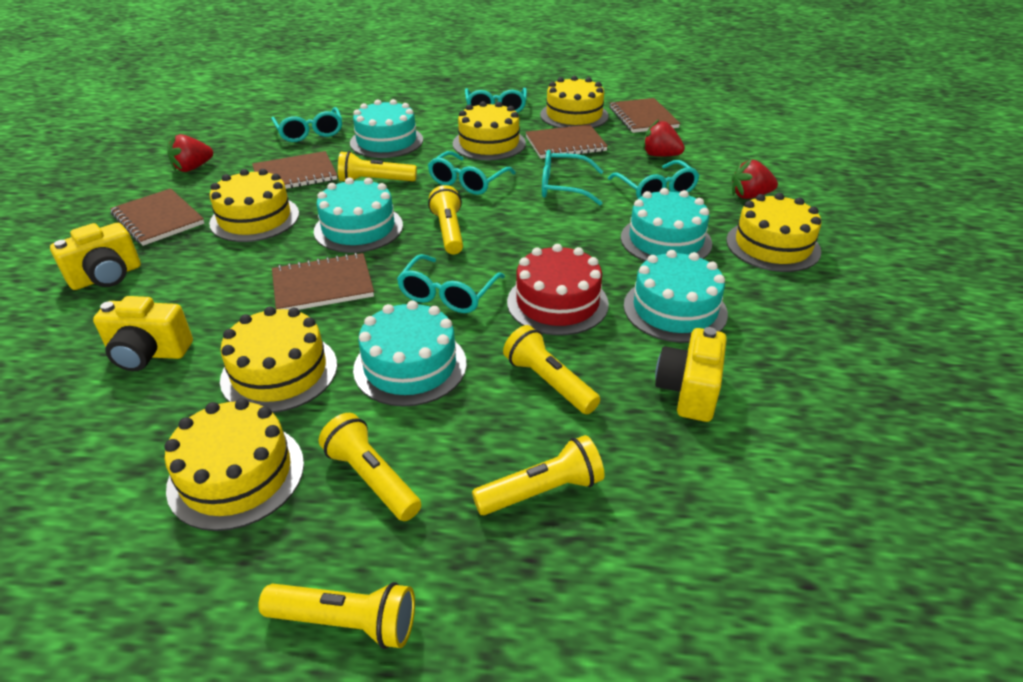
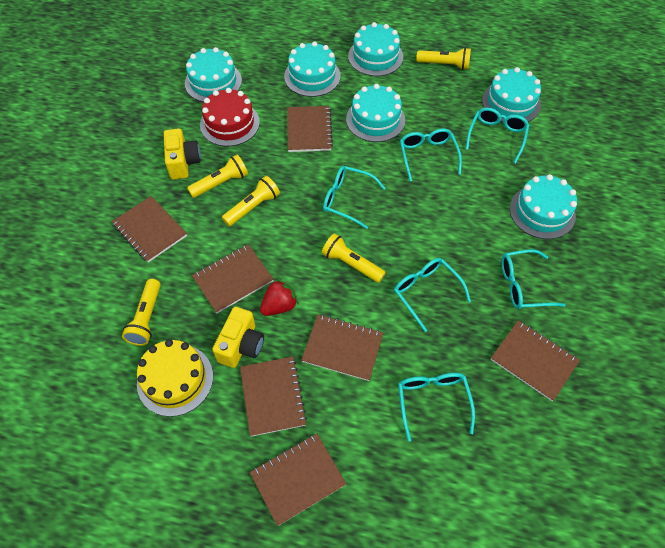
brown notebook: [110,188,204,246] [252,151,337,189] [272,252,374,310] [526,124,608,159] [609,98,680,133] = 5 -> [112,196,187,262] [192,244,274,313] [240,356,307,437] [250,434,346,526] [287,106,333,152] [301,314,383,381] [491,320,580,401] = 7
red strawberry: [167,134,213,172] [643,119,685,157] [731,159,778,199] = 3 -> [260,278,299,316] = 1
turquoise cake: [314,178,403,253] [350,99,423,158] [353,300,467,406] [621,188,712,261] [624,250,728,343] = 5 -> [185,47,242,102] [284,41,341,97] [346,84,405,142] [348,22,403,76] [482,67,541,122] [510,174,577,239] = 6
yellow cake: [164,398,304,531] [209,169,299,242] [220,306,337,413] [453,101,526,161] [540,76,609,128] [726,193,821,272] = 6 -> [137,339,213,417] = 1
yellow camera: [50,223,141,290] [93,296,193,371] [655,327,727,422] = 3 -> [164,128,201,180] [212,307,264,368] = 2
yellow flashlight: [258,582,415,649] [319,413,421,521] [338,151,417,181] [428,185,463,254] [472,435,605,515] [503,325,600,414] = 6 -> [122,279,161,346] [187,155,248,198] [222,176,280,226] [322,233,386,283] [416,47,471,70] = 5

